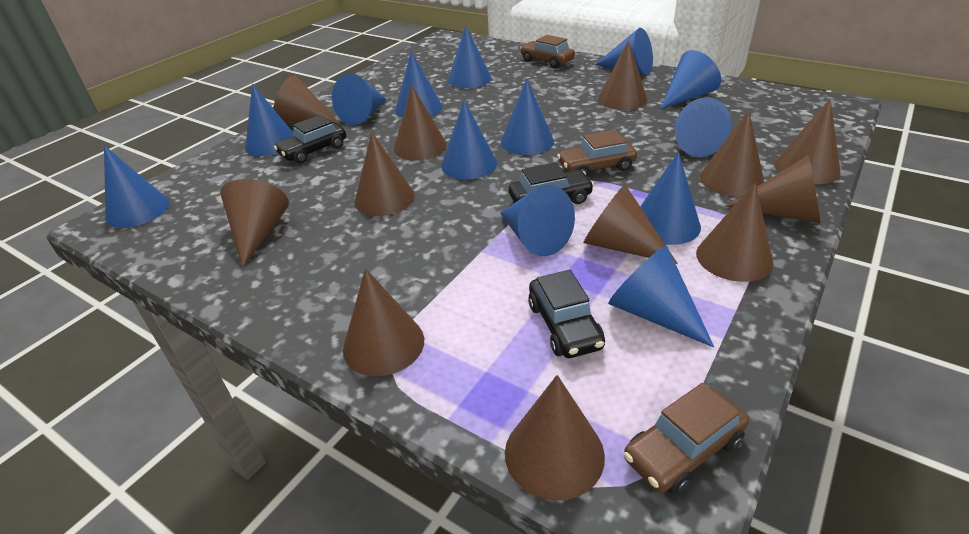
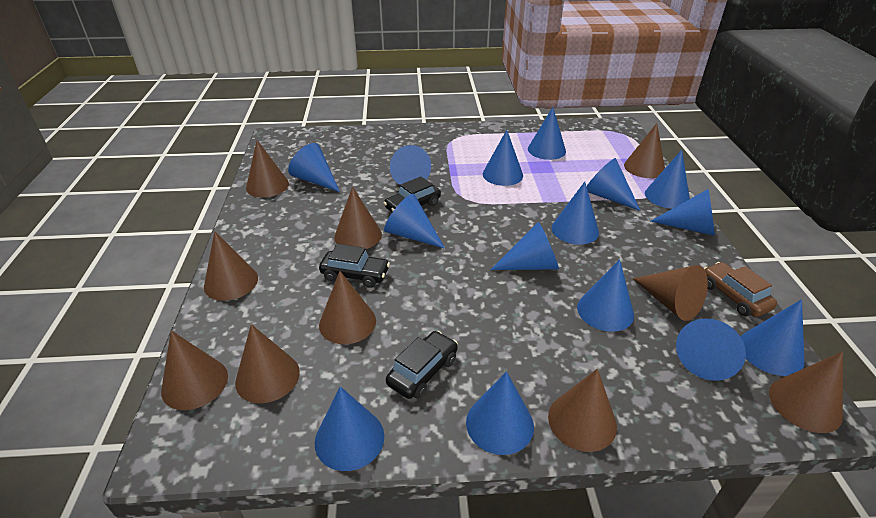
blue cone: [104,146,169,228] [245,84,293,156] [332,73,386,125] [395,51,442,117] [441,100,497,180] [448,25,491,88] [500,185,575,256] [501,79,554,155] [594,28,653,74] [608,246,714,347] [640,152,701,245] [660,50,721,109] [674,97,731,157] = 13 -> [288,143,340,192] [315,386,384,471] [384,194,445,249] [390,145,431,185] [466,371,534,455] [483,130,523,186] [490,222,559,270] [528,107,566,160] [552,182,599,245] [577,259,634,332] [586,158,641,211] [645,150,690,209] [651,189,715,236] [676,319,746,381] [741,299,804,376] = 15
brown car: [520,35,575,68] [557,130,637,176] [624,383,749,495] = 3 -> [703,262,777,317] = 1
brown cone: [220,179,289,268] [273,75,340,124] [343,268,424,376] [355,132,415,216] [394,85,447,160] [505,375,605,501] [583,185,678,264] [598,40,647,110] [696,182,774,282] [700,110,764,196] [725,155,821,224] [774,99,841,184] = 12 -> [161,330,228,410] [204,232,258,301] [235,324,300,403] [246,140,289,198] [319,271,376,344] [334,187,382,249] [548,369,617,452] [624,123,665,178] [633,265,708,321] [769,351,843,433] = 10

